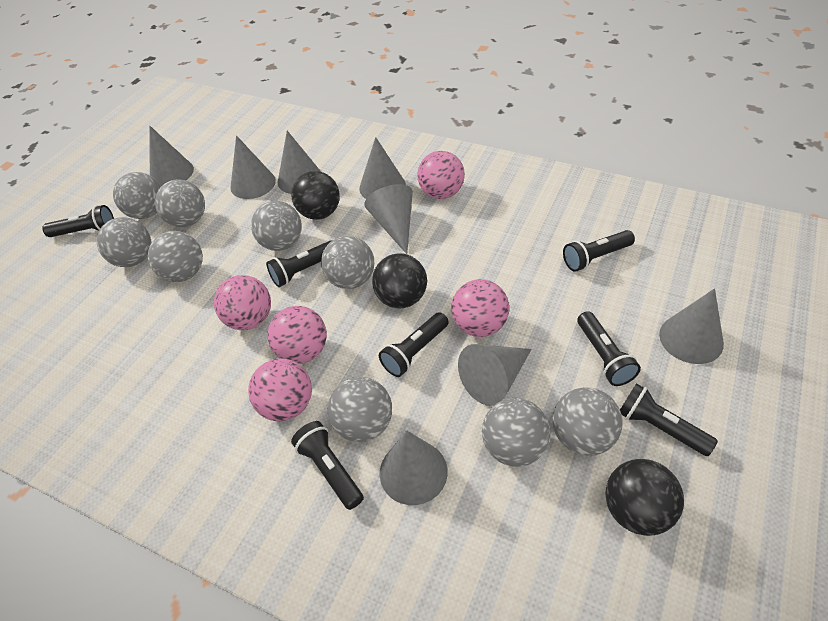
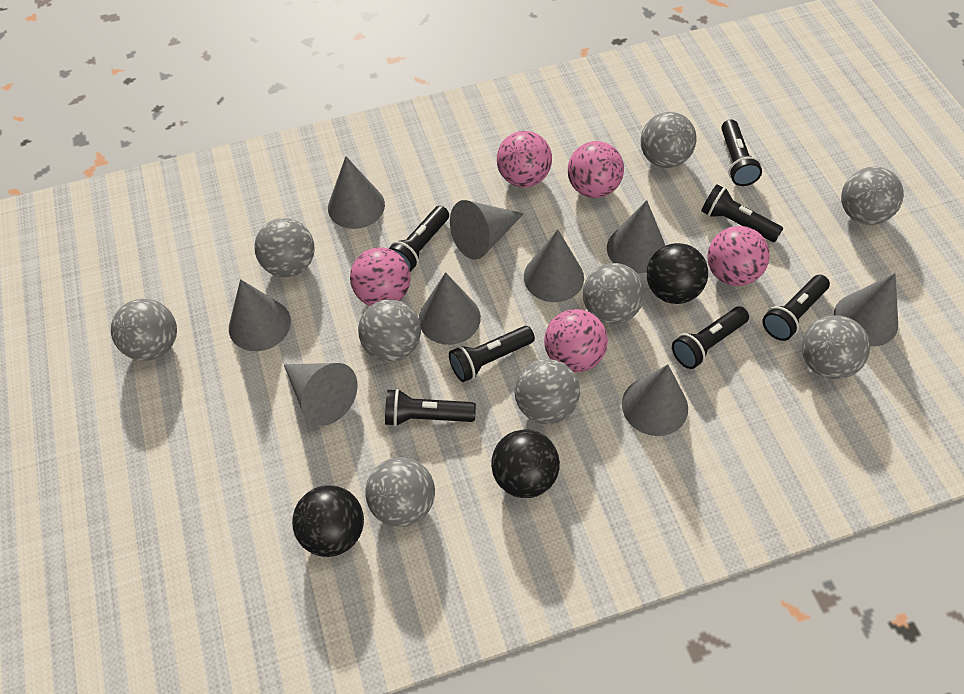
grey cone: [149,126,194,186] [230,135,276,199] [278,131,321,194] [359,137,406,199] [364,184,413,254] [379,430,448,505] [458,344,532,406] [659,288,724,364] = 8 -> [229,279,291,351] [284,363,358,426] [328,156,385,229] [419,272,481,345] [450,200,524,260] [524,230,584,302] [607,200,665,273] [622,364,688,436] [834,273,898,346] = 9

